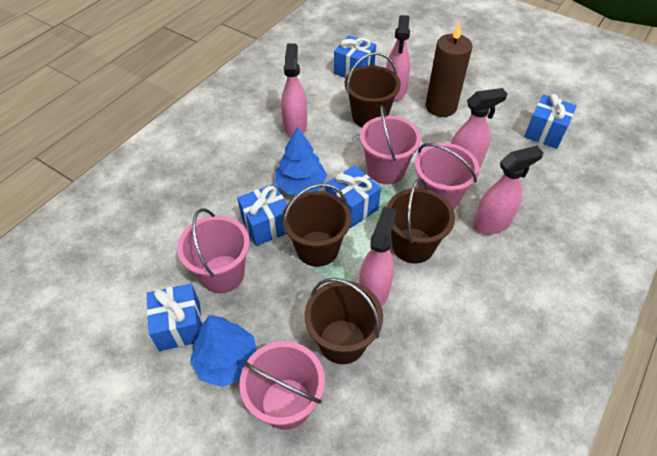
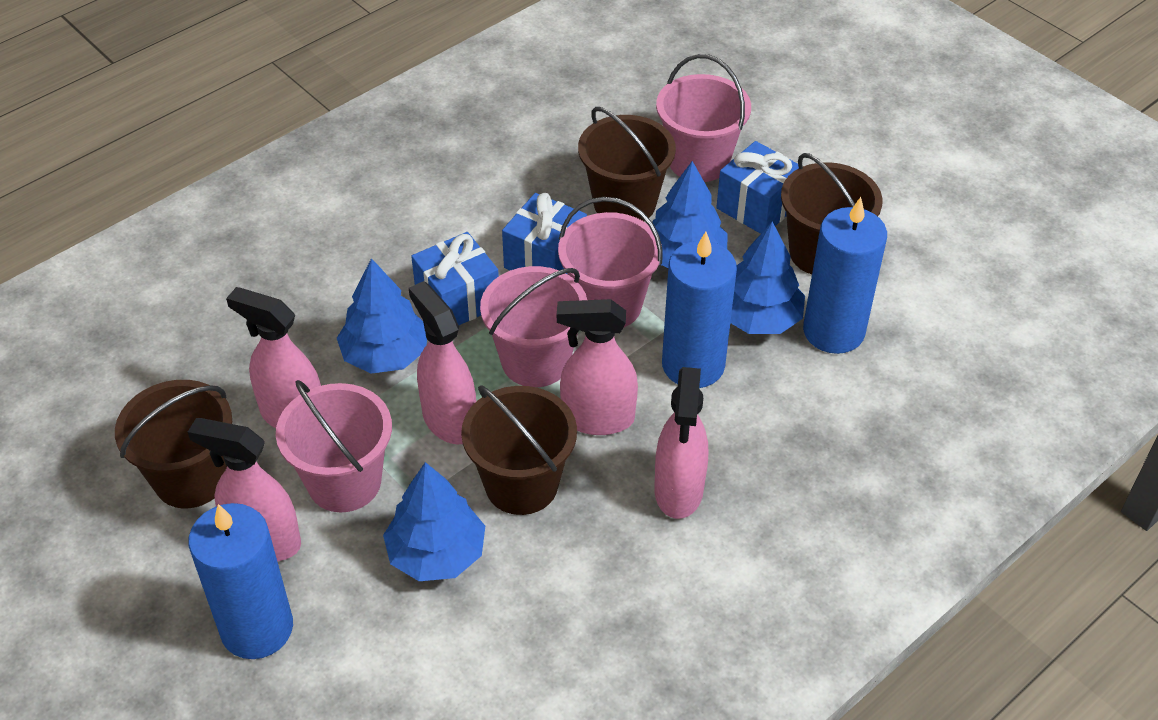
blue candle: none = 0 -> [188,503,293,659] [662,232,737,388] [803,197,887,354] = 3
blue gift: [147,283,203,351] [237,184,287,246] [326,165,381,228] [334,35,376,78] [524,94,577,149] = 5 -> [411,232,499,325] [502,193,587,274] [716,141,799,234] = 3
blue tree: [190,315,257,387] [275,127,327,195] = 2 -> [337,258,427,374] [383,462,485,581] [652,161,728,268] [730,222,805,334] = 4
brown candle: [426,22,473,117] = 1 -> none = 0

